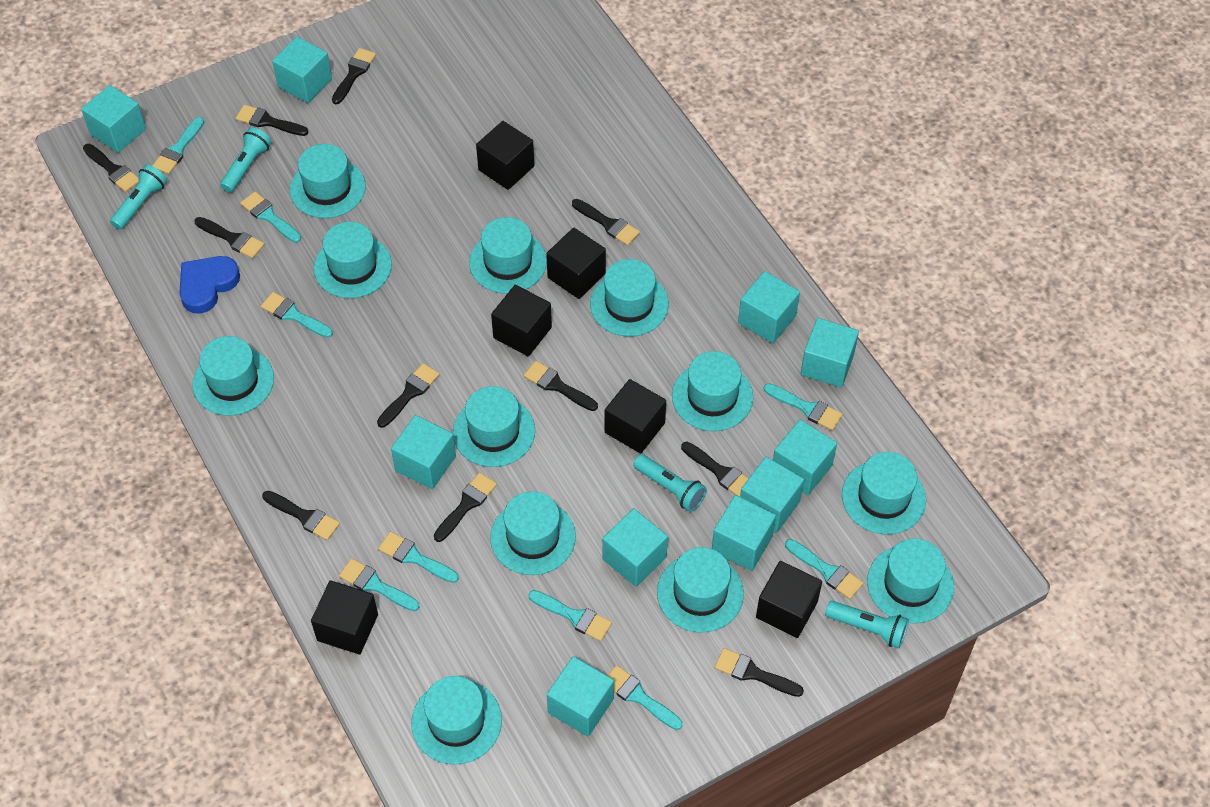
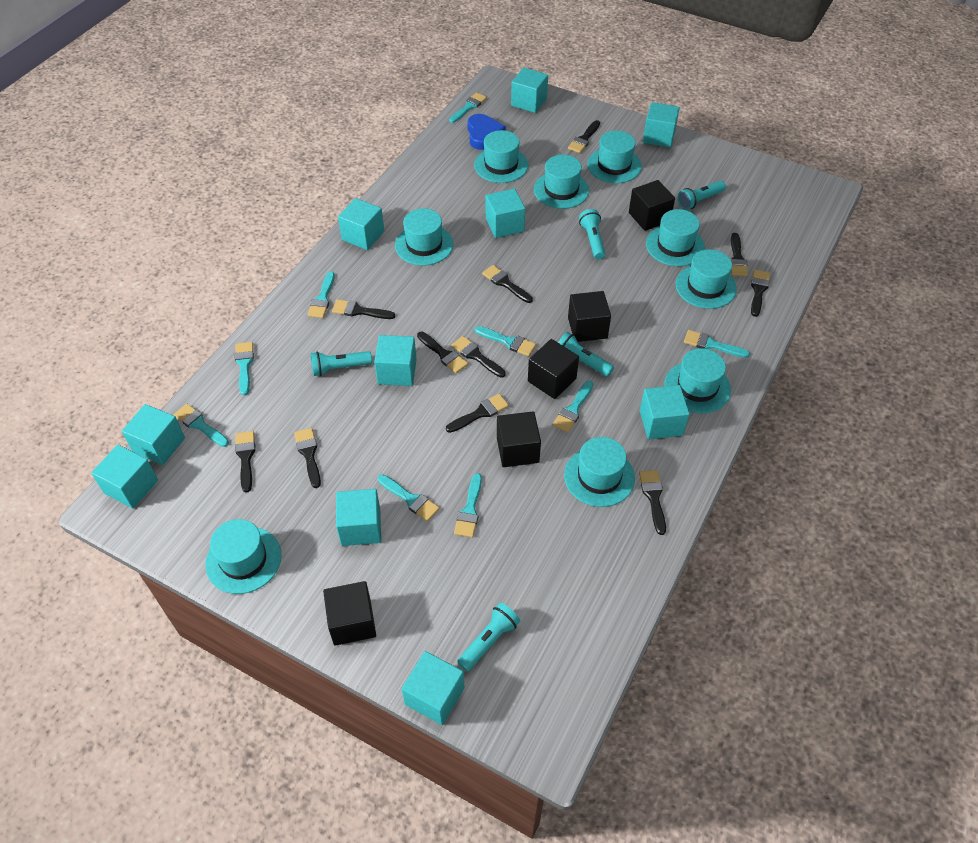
black cube: [311,580,378,655] [476,121,535,190] [491,285,552,356] [546,228,606,299] [605,379,666,454] [756,561,822,638] = 6 -> [323,581,376,646] [497,411,541,467] [528,339,579,399] [568,291,611,342] [629,180,675,231] = 5
turquoise flashlight: [110,165,167,230] [220,127,272,193] [633,454,707,512] [825,601,909,648] = 4 -> [311,351,372,376] [457,603,520,672] [558,332,614,377] [579,209,605,260] [677,181,726,210] = 5
turquoise hat: [192,336,274,416] [290,144,366,218] [314,222,392,298] [411,676,502,765] [453,386,535,467] [469,217,547,294] [490,491,576,575] [590,259,669,336] [657,547,744,632] [672,351,753,431] [842,452,926,534] [867,538,954,624] = 12 -> [205,519,281,594] [395,208,453,266] [474,130,528,183] [534,155,589,209] [564,437,635,507] [587,131,642,183] [646,209,705,266] [664,348,731,413] [675,249,737,309] = 9

